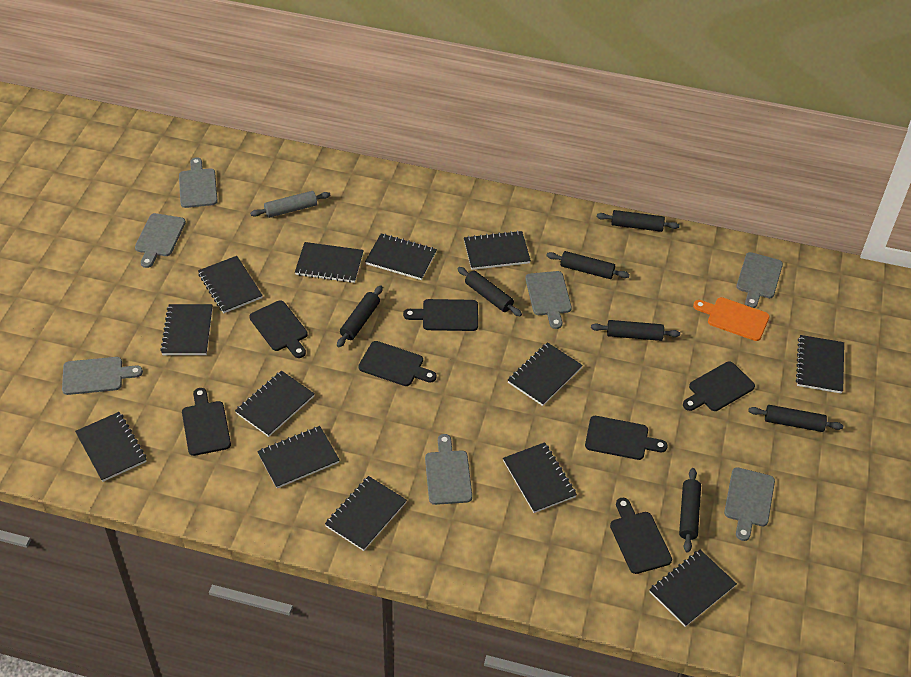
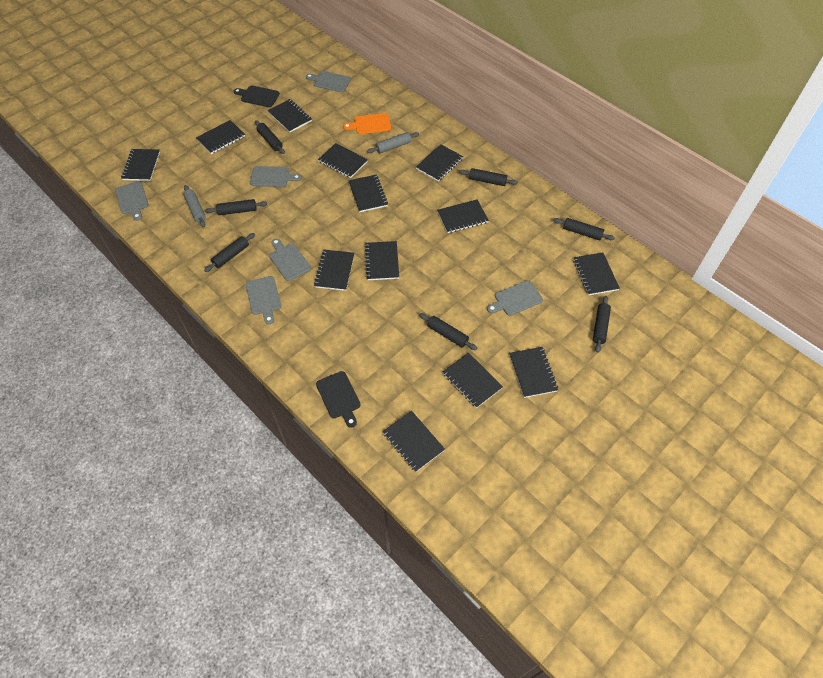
black cutting board: [182,388,231,456] [249,300,308,358] [358,341,437,386] [403,299,478,331] [585,416,668,460] [610,498,672,574] [683,362,755,411] = 7 -> [234,85,280,107] [316,371,361,428] = 2
grey cutting board: [62,357,143,395] [135,213,186,268] [179,157,218,208] [425,434,472,505] [525,271,572,329] [724,467,775,541] [736,252,783,308] = 7 -> [115,181,149,221] [246,276,281,324] [250,166,301,187] [269,238,311,281] [306,71,351,92] [487,280,543,316] = 6
grey rolling pin: [250,191,330,218] = 1 -> [183,185,206,227] [367,132,419,153] = 2

